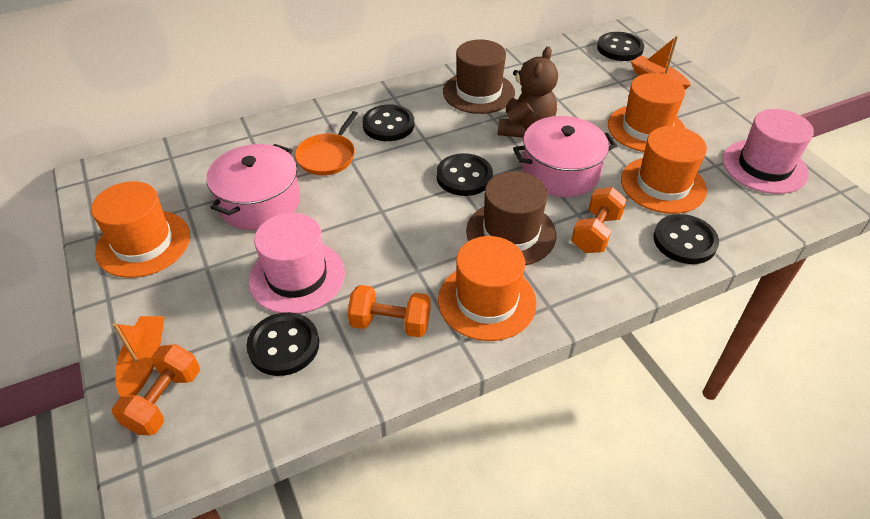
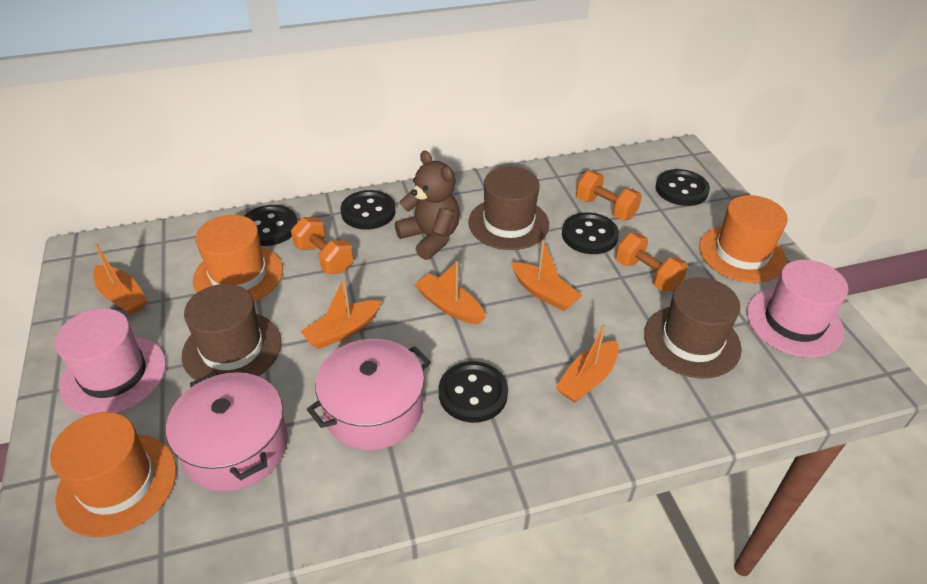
brown hat: [443,39,515,114] [466,171,556,265] = 2 -> [182,284,282,380] [468,167,549,250] [644,277,742,379] = 3
orange boat: [113,316,165,397] [631,36,691,90] = 2 -> [93,243,147,315] [300,278,382,349] [414,261,486,324] [511,240,583,311] [555,324,619,403] = 5
orange hat: [91,181,190,278] [438,236,537,341] [608,73,685,152] [621,126,707,214] = 4 -> [50,412,177,537] [193,215,283,302] [699,195,788,283] = 3
orange pan: [295,111,358,175] = 1 -> none = 0

